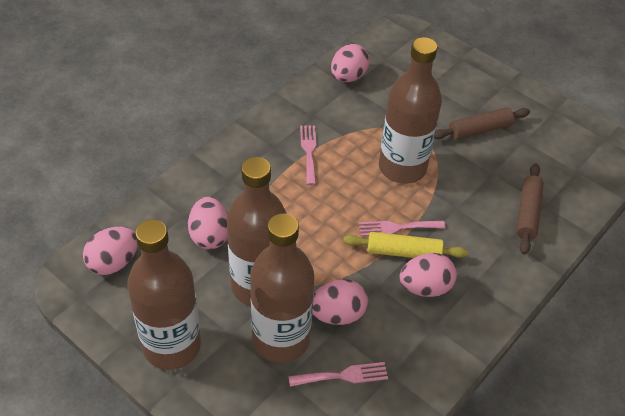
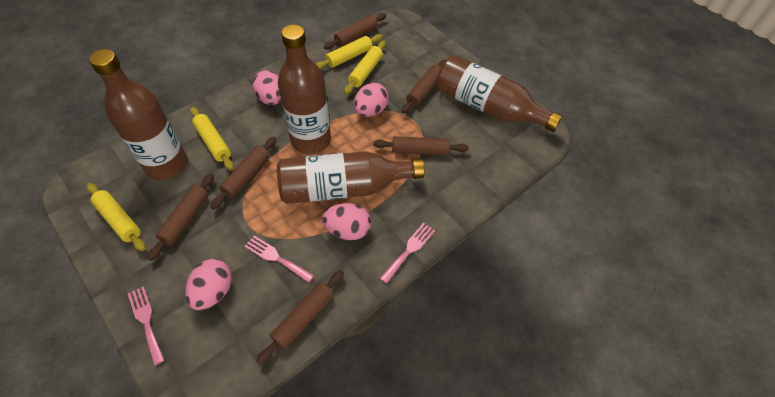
brown rolling pin: [434,107,530,140] [516,163,544,255] = 2 -> [148,173,214,261] [210,137,277,210] [256,270,344,365] [324,13,386,50] [373,136,469,155] [402,60,446,113] = 6
pink egg: [83,227,138,275] [188,197,228,249] [312,279,368,325] [331,44,370,82] [399,253,457,297] = 5 -> [185,259,232,310] [252,70,281,105] [322,203,371,240] [354,83,389,117] = 4
yellow rolling pin: [343,232,468,258] = 1 -> [87,183,146,251] [190,107,234,171] [316,34,383,70] [344,40,386,94] = 4

